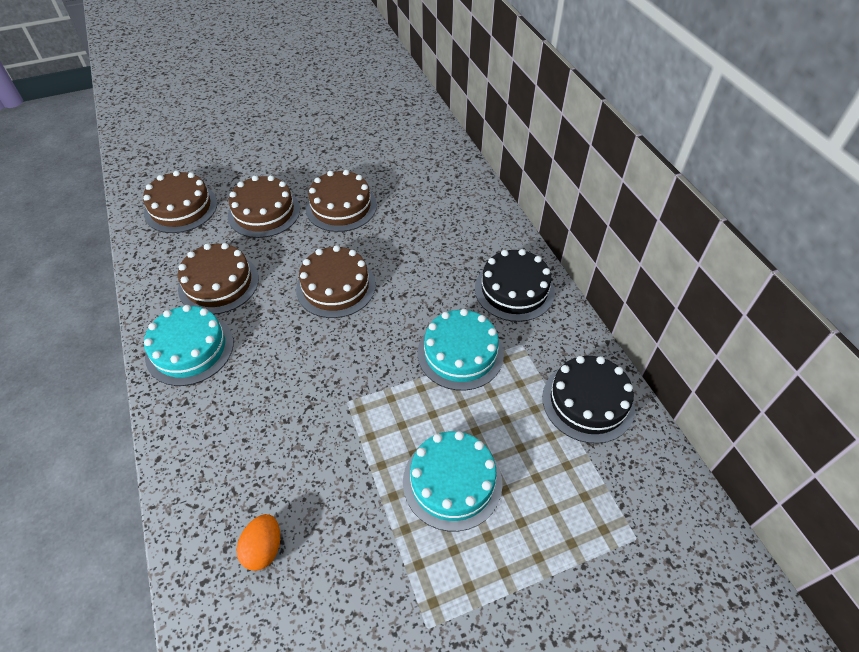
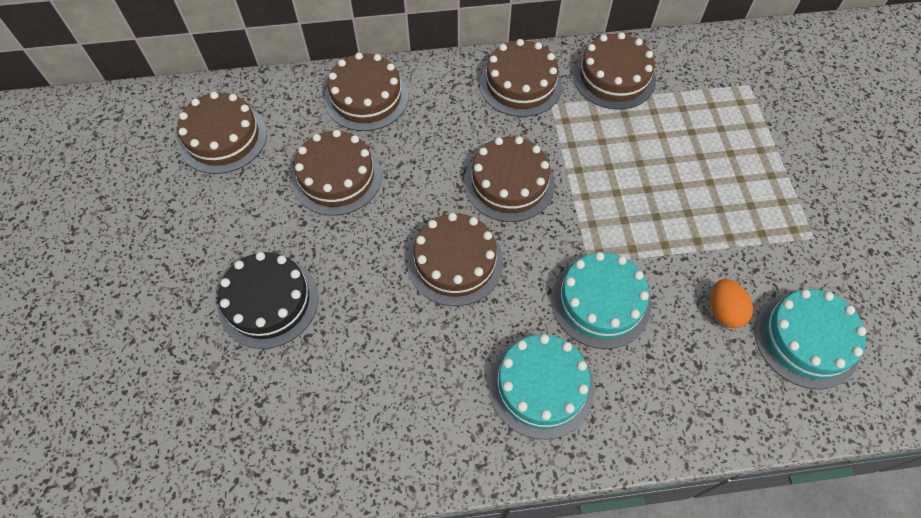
black cake: [475,249,555,322] [542,356,635,444] = 2 -> [218,252,318,349] = 1
brown cake: [143,171,217,233] [178,243,259,314] [228,175,300,238] [296,245,376,318] [305,170,377,232] = 5 -> [177,92,267,174] [292,130,382,216] [324,52,409,131] [407,213,503,306] [465,136,555,222] [480,39,562,117] [573,32,656,110] = 7

